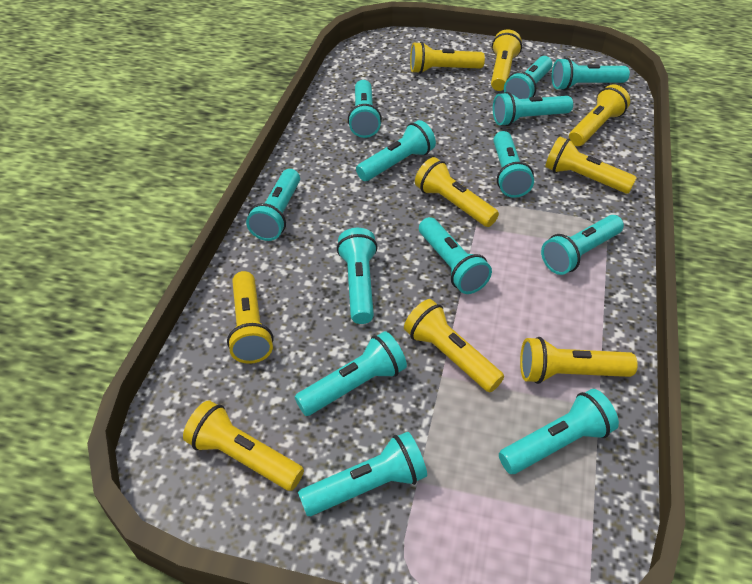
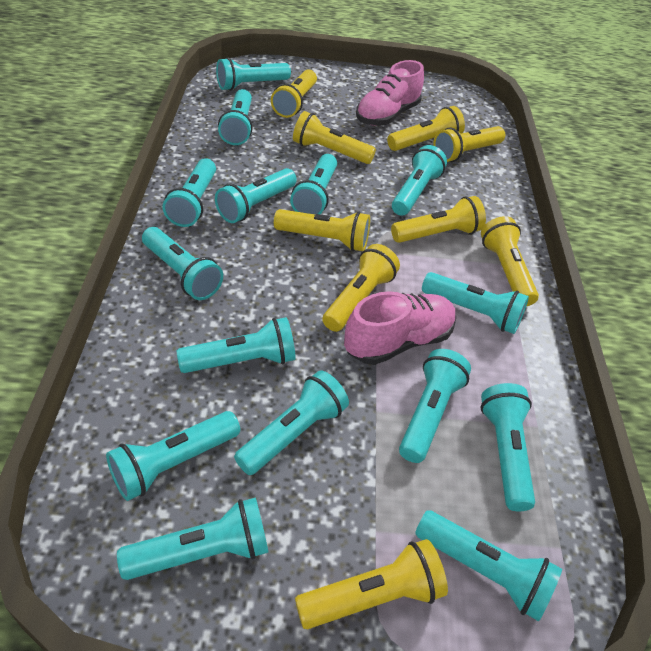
pink shoe: none = 0 -> [344,291,456,365] [356,60,424,126] = 2
turquoise flashlight: [246,169,300,241] [295,331,407,416] [298,432,427,516] [337,228,378,324] [348,80,382,138] [356,120,436,181] [419,217,492,294] [493,92,573,126] [493,131,534,198] [499,389,619,474] [504,56,553,99] [541,215,624,275] [552,58,630,90] = 13 -> [106,411,240,501] [117,497,269,580] [142,227,223,300] [162,158,216,227] [177,317,295,373] [215,168,297,223] [216,57,291,91] [218,89,252,145] [234,371,349,475] [290,154,337,214] [392,145,447,216] [399,349,471,463] [415,510,562,621] [422,272,529,334] [480,383,535,511] = 15

